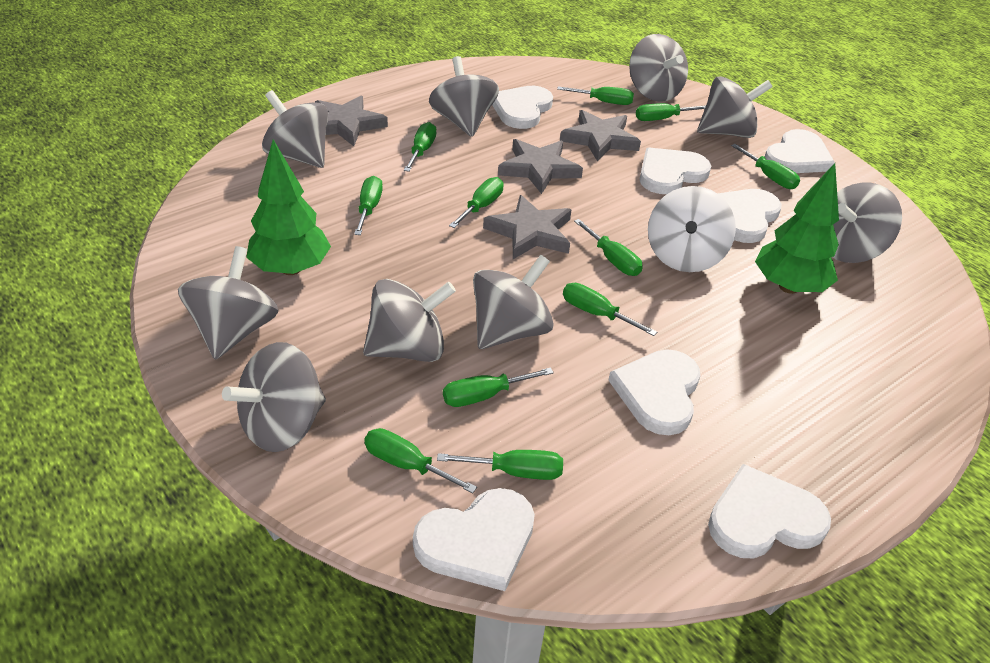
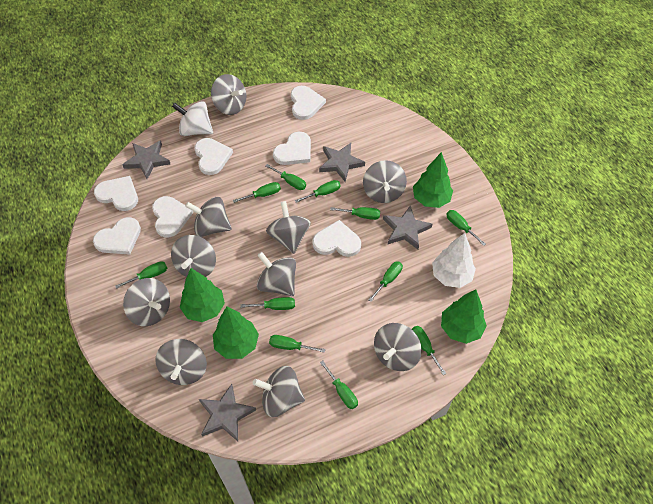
green tree: [246,140,331,275] [755,163,839,294] = 2 -> [180,268,225,322] [213,306,259,359] [413,152,453,208] [441,290,487,344] = 4
grey spinning top: [178,246,278,360] [222,342,326,452] [262,90,328,168] [363,279,456,362] [429,56,499,137] [473,255,554,349] [629,34,688,102] [697,76,773,138] [832,183,902,263] = 9 -> [123,278,170,326] [155,339,207,385] [171,235,216,277] [185,197,232,237] [211,74,246,115] [253,366,305,417] [257,252,296,296] [266,201,311,254] [363,160,407,203] [374,323,422,371] = 10
white tree: none = 0 -> [432,233,476,288] = 1

